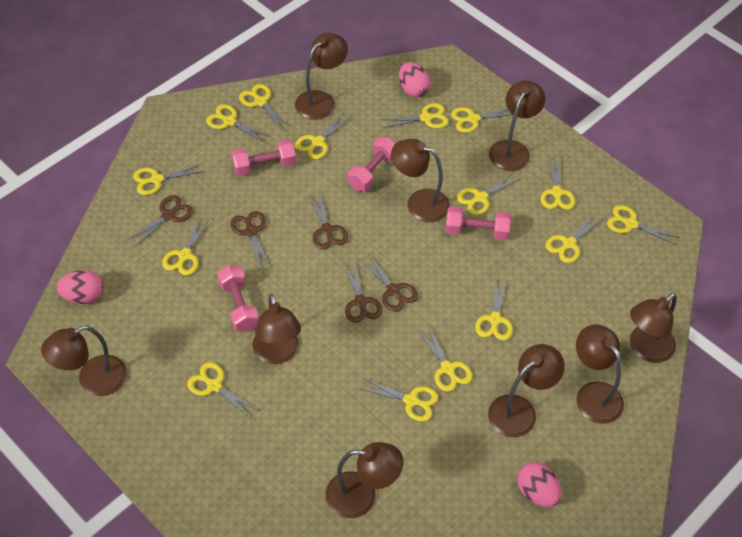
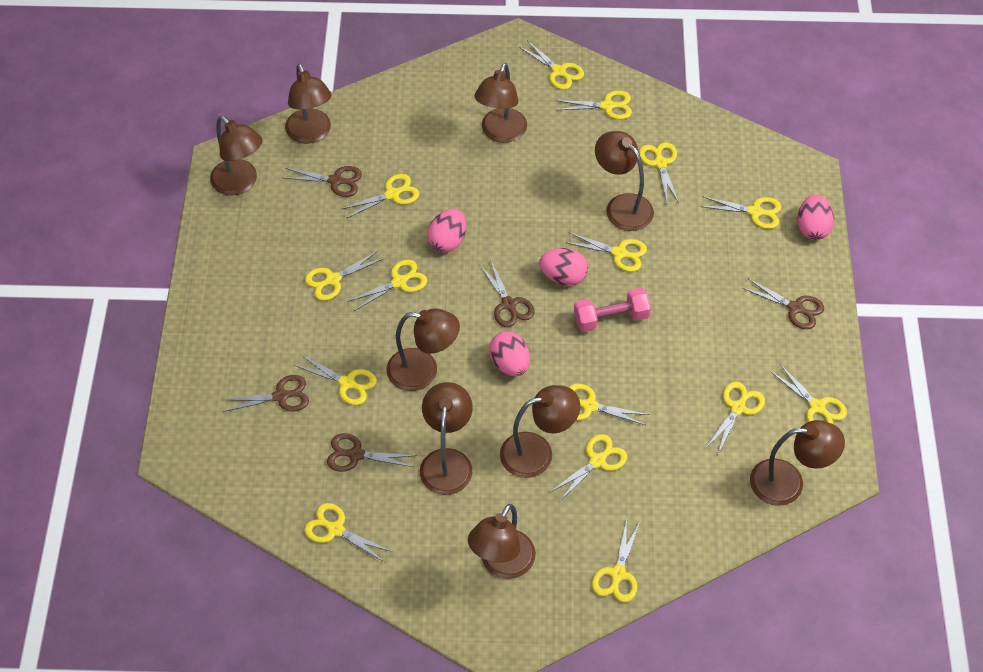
pink dumbbell: [218,265,259,332] [232,139,296,176] [348,137,396,192] [445,207,511,240] = 4 -> [574,287,651,332] = 1
pink egg: [56,270,104,304] [399,62,431,98] [517,462,562,507] = 3 -> [427,209,466,253] [489,331,530,376] [539,248,588,285] [797,195,834,240] = 4

